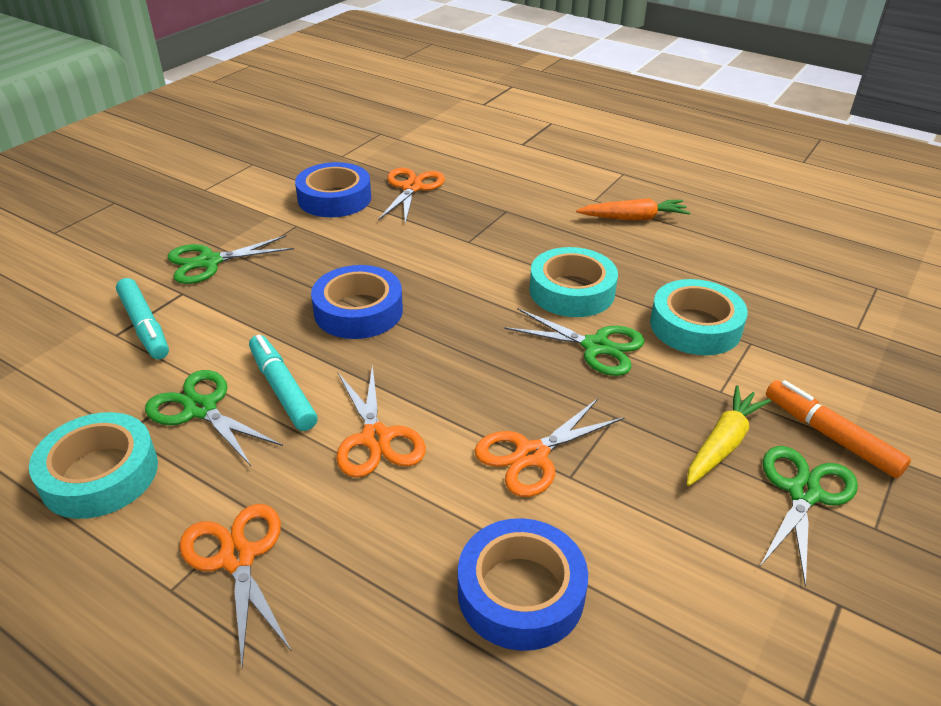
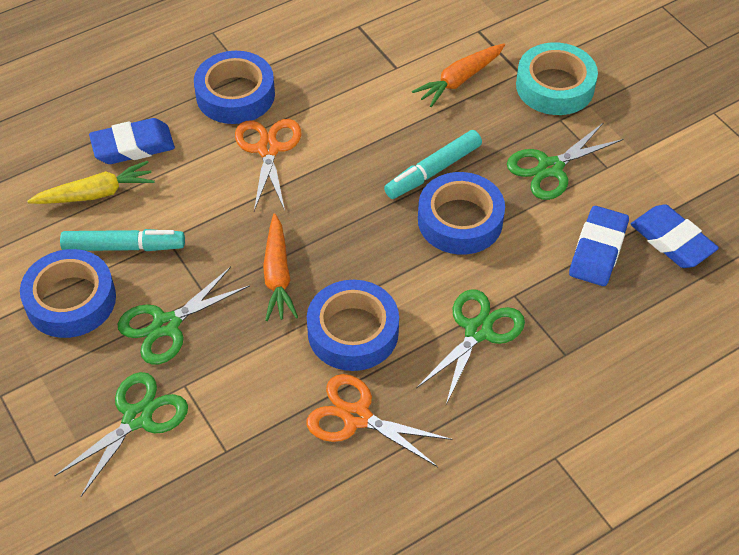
blue eraser: none = 0 -> [89,118,175,164] [569,206,629,286] [631,205,719,268] = 3
blue tape: [295,162,371,217] [311,265,403,339] [458,518,588,651] = 3 -> [20,249,116,338] [194,51,275,124] [307,280,399,371] [418,172,505,255] = 4
orange carrot: [576,198,690,220] = 1 -> [263,214,298,321] [412,43,505,107] = 2
orange marker: [766,380,911,478] = 1 -> none = 0
orange scissors: [180,504,292,667] [336,364,426,478] [378,168,445,224] [474,398,625,497] = 4 -> [235,119,301,211] [307,374,453,467] = 2
turquoise tape: [29,412,158,519] [530,247,618,317] [650,279,748,355] = 3 -> [516,42,598,115] = 1

